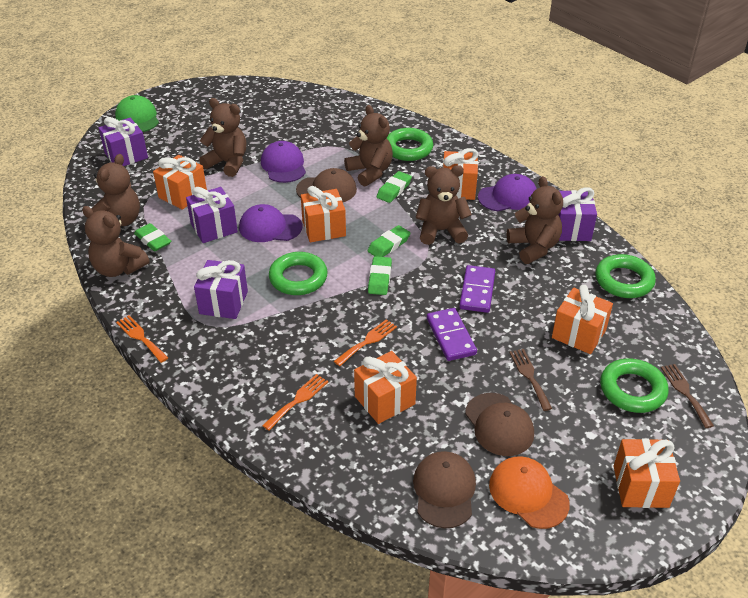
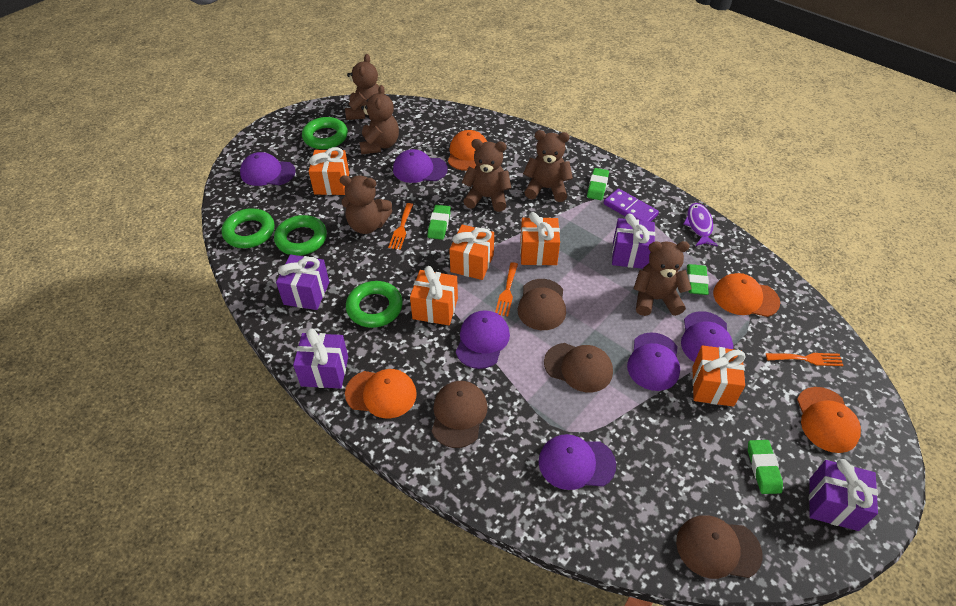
brown cap: [296,168,357,202] [413,451,476,529] [465,393,534,456] = 3 -> [432,381,487,448] [517,279,566,330] [544,343,613,392] [676,515,763,579] = 4
brown fork: [509,349,552,411] [661,364,714,428] = 2 -> none = 0
green cap: [115,95,159,132] = 1 -> none = 0
orange cap: [489,456,570,529] = 1 -> [345,369,417,419] [448,130,487,171] [713,273,780,317] [797,387,861,453] = 4
orange gift: [153,155,207,210] [301,186,346,242] [354,351,417,424] [443,148,478,200] [552,285,613,354] [613,438,680,508] = 6 -> [309,147,349,195] [410,266,458,325] [449,224,494,280] [520,212,560,265] [692,345,745,407] = 5
purple cap: [239,204,302,242] [261,141,306,183] [478,174,537,211] = 3 -> [240,152,296,186] [393,149,448,183] [456,310,510,369] [539,434,616,490] [627,332,680,391] [681,311,733,362] = 6
purple domino: [427,308,477,361] [459,265,495,313] = 2 -> [604,188,659,222] = 1
purple fish: none = 0 -> [683,203,718,246] = 1

